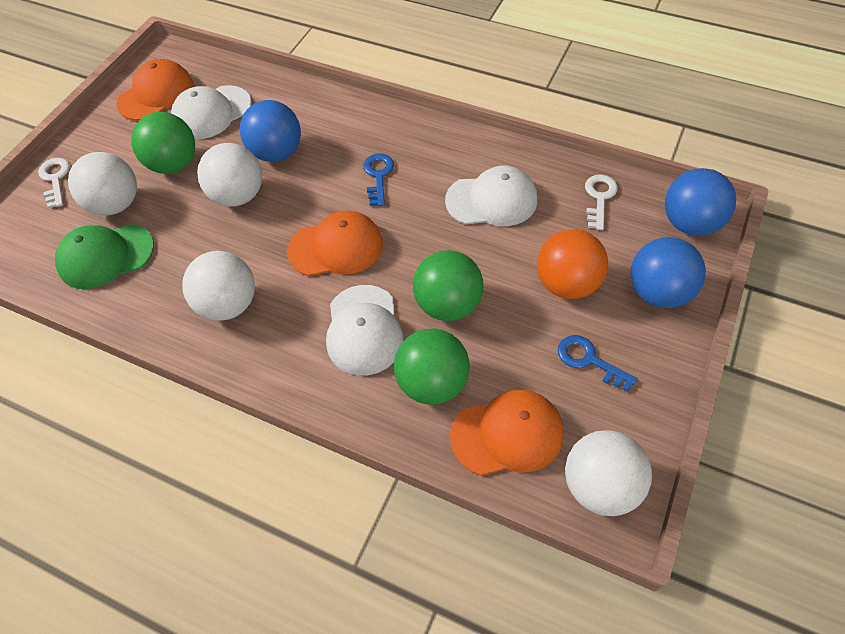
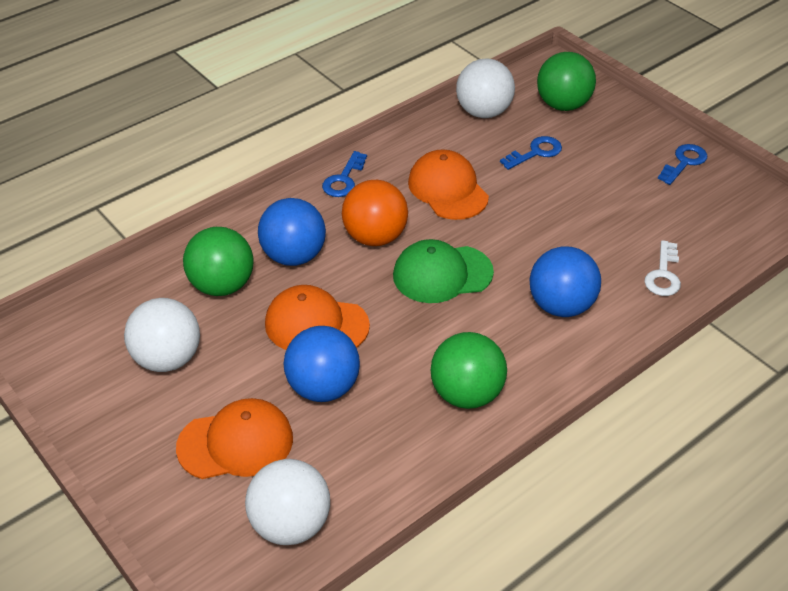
blue key: [363,153,394,206] [558,335,638,392] = 2 -> [322,151,367,197] [500,136,562,170] [658,144,707,185] = 3
white ball: [68,152,137,216] [182,251,255,321] [197,143,262,207] [565,430,652,516] = 4 -> [124,298,200,372] [245,459,330,545] [456,58,515,118] = 3
white cap: [171,85,252,139] [326,285,404,375] [445,166,537,226] = 3 -> none = 0
white key: [38,158,70,208] [585,174,618,230] = 2 -> [645,240,681,296] = 1

